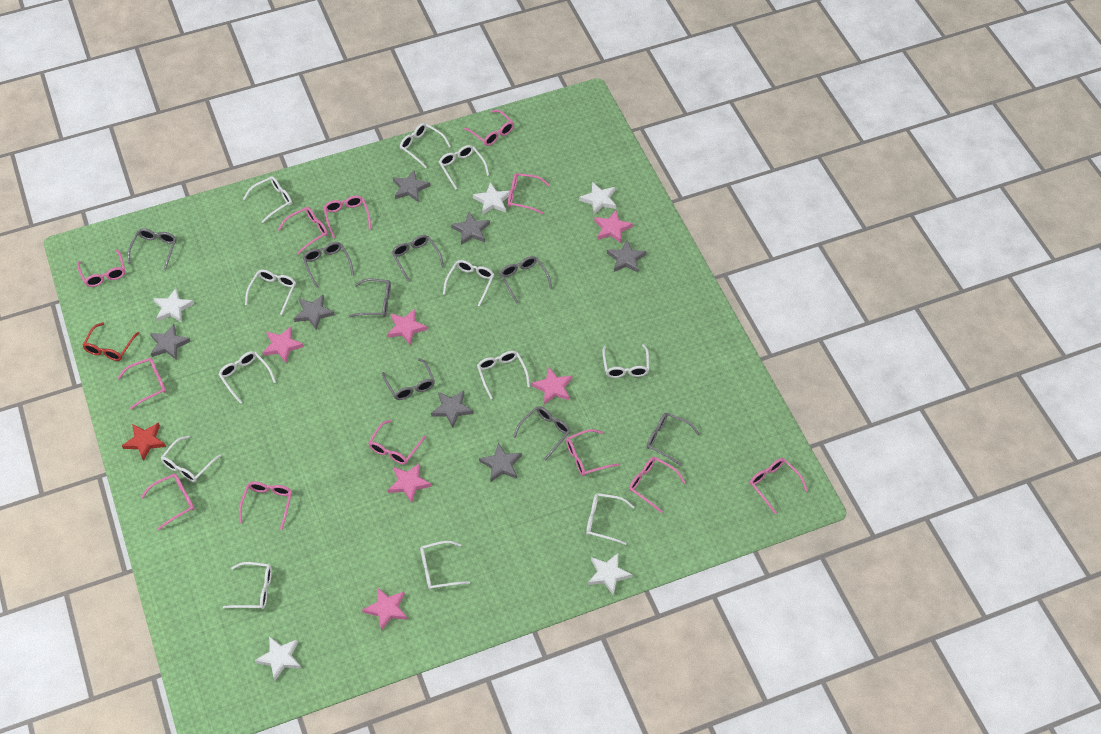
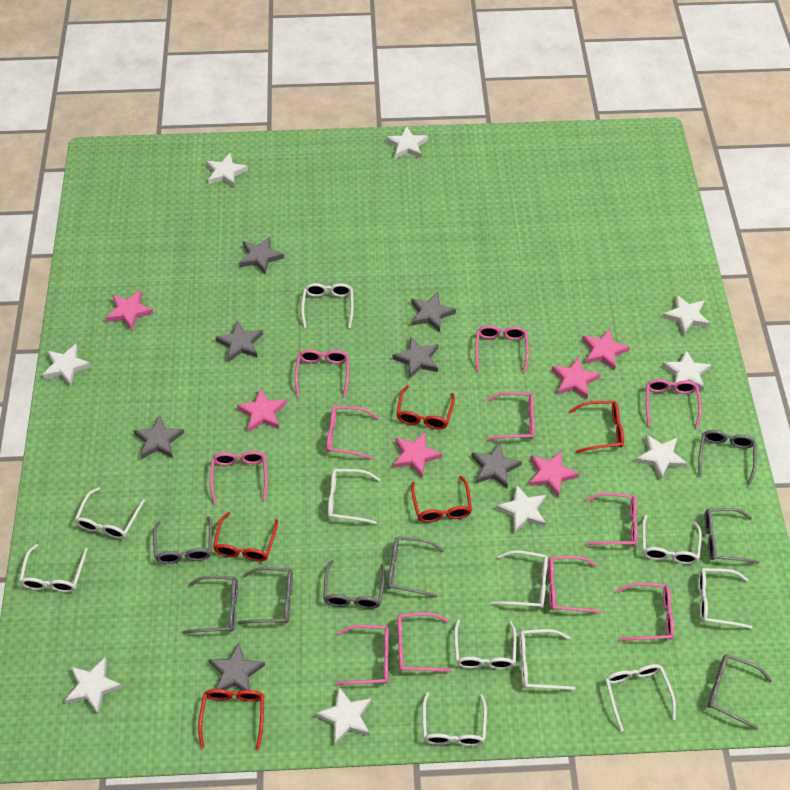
pink glasses: [77,249,125,287] [117,358,166,409] [141,474,194,530] [239,481,292,530] [278,207,328,255] [324,196,371,238] [368,420,426,464] [464,110,514,146] [508,173,550,214] [566,429,619,476] [629,457,686,513] [750,458,808,514] = 12 -> [210,451,267,504] [294,349,349,397] [326,406,379,459] [335,625,389,685] [397,612,452,672] [475,325,529,373] [486,391,535,441] [548,556,601,614] [585,493,638,546] [616,583,674,641] [646,379,702,429] = 11
red glasses: [82,322,139,361] = 1 -> [198,689,264,750] [213,512,278,562] [396,385,455,430] [411,476,472,523] [569,401,624,453] = 5
red star: [122,423,166,461] = 1 -> none = 0
white glasses: [161,436,221,482] [218,351,276,404] [223,562,272,609] [243,176,292,223] [245,269,296,315] [400,123,451,168] [420,541,470,590] [439,145,489,190] [443,260,494,306] [477,351,530,399] [586,493,635,545] [602,344,649,378] = 12 -> [19,544,88,592] [75,487,145,539] [301,283,354,328] [328,469,381,524] [422,692,487,746] [454,619,517,669] [492,550,548,608] [519,629,575,690] [605,664,676,732] [642,515,702,564] [698,568,752,629] = 11
white star: [153,288,194,323] [255,636,301,681] [473,182,510,215] [579,182,616,215] [588,553,632,596] = 5 -> [42,344,92,386] [65,658,123,714] [206,153,248,188] [316,687,372,745] [386,126,428,159] [496,484,546,533] [635,434,688,480] [662,295,710,335] [662,350,711,391] = 9

